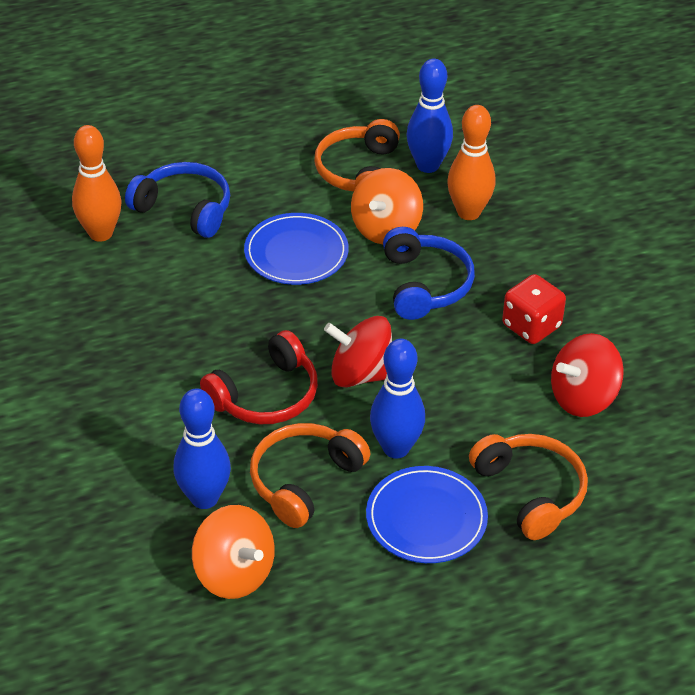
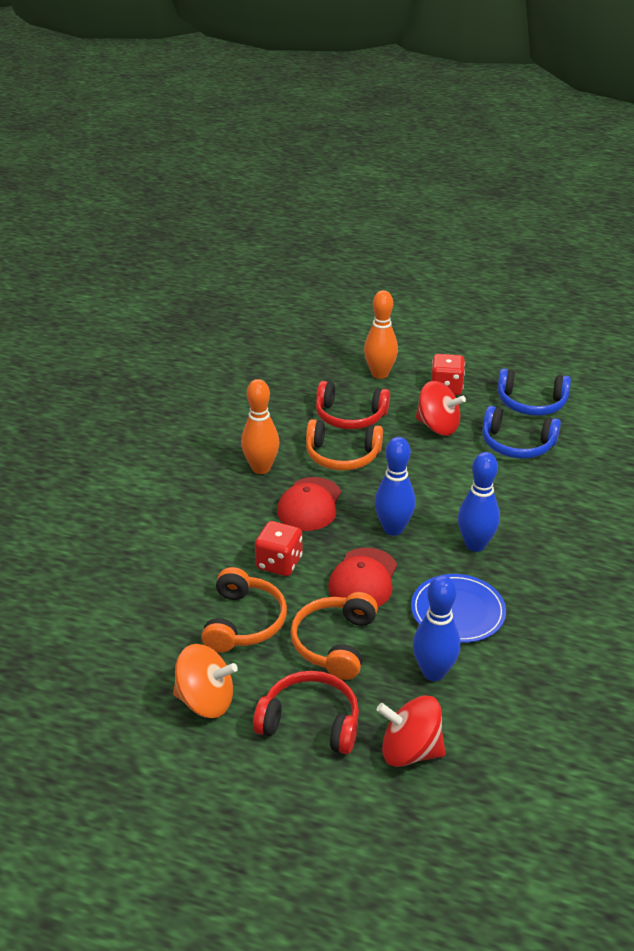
blue plate: [244,213,349,285] [366,466,488,563] = 2 -> [411,574,506,643] = 1
orange spinning top: [192,505,275,599] [351,168,423,244] = 2 -> [173,644,238,718] = 1
red cap: none = 0 -> [277,477,341,531] [328,548,397,607] = 2
red dice: [502,274,566,344] = 1 -> [255,521,302,576] [431,354,465,395] = 2
red headphones: [200,330,318,424] = 1 -> [253,671,359,754] [316,381,390,429] = 2

